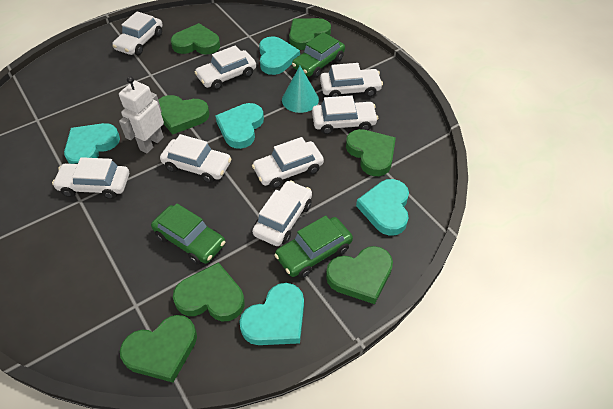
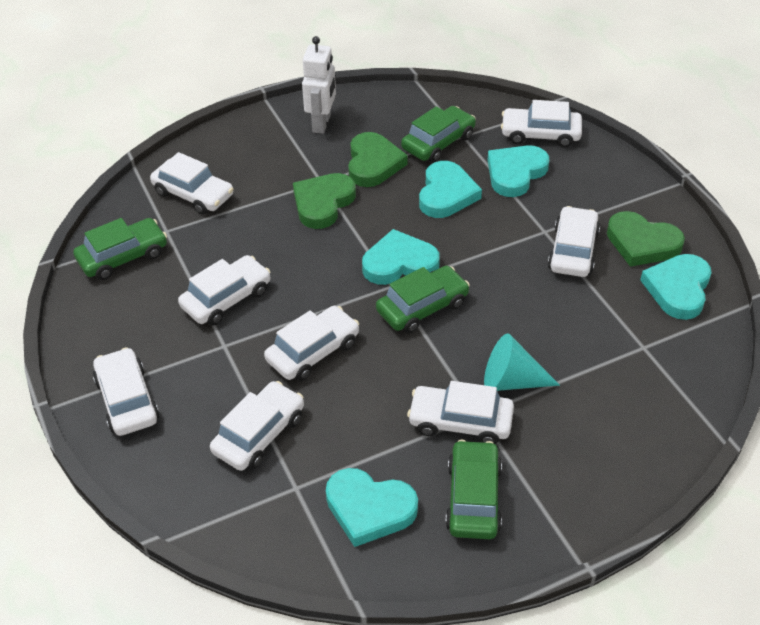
green car: [151,204,226,265] [275,215,353,278] [292,32,345,78] = 3 -> [73,218,167,280] [376,265,470,333] [401,106,476,163] [445,440,502,539] = 4
green heart: [120,315,197,383] [158,95,210,134] [171,23,220,54] [173,262,245,321] [289,18,331,50] [326,246,393,304] [346,129,396,176] = 7 -> [293,173,356,229] [348,132,408,187] [607,211,685,267] = 3

